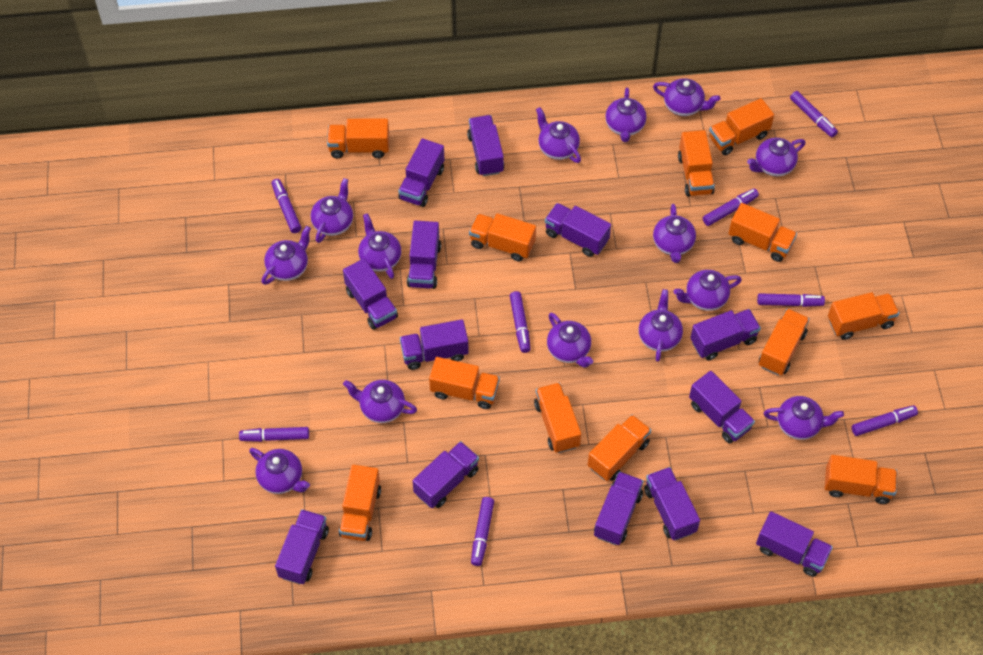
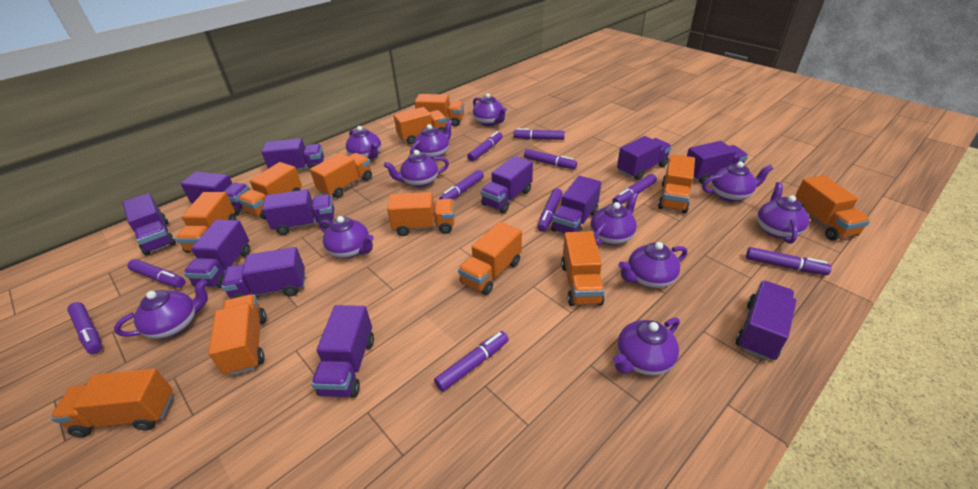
purple marker: [239,427,309,442] [272,179,301,233] [471,497,494,566] [510,291,530,353] [703,188,759,226] [757,293,825,307] [790,91,838,137] [852,405,918,436] = 8 -> [67,302,102,354] [127,259,185,288] [434,331,509,392] [439,170,484,200] [467,131,503,162] [513,128,565,140] [524,149,577,169] [537,188,563,232] [612,174,657,205] [746,247,832,275] = 10
purple teapot: [249,448,310,494] [261,226,311,285] [311,178,353,243] [343,380,417,423] [358,213,401,279] [536,107,581,163] [547,313,593,368] [605,87,647,142] [639,289,683,362] [653,78,720,116] [653,204,696,263] [673,270,742,311] [747,138,805,176] [764,396,844,440] = 14 -> [114,279,208,339] [319,216,374,259] [346,126,381,160] [384,150,449,188] [410,120,453,159] [473,93,507,126] [591,193,638,246] [613,317,680,376] [618,242,687,288] [702,162,773,202] [757,182,809,244] = 11
purple truck: [275,509,329,584] [343,258,398,330] [398,138,445,207] [400,320,469,370] [407,221,441,289] [412,441,479,508] [467,115,504,176] [545,203,611,257] [594,472,643,545] [644,467,700,540] [689,371,755,443] [690,309,761,360] [756,511,833,577] = 13 -> [122,193,176,255] [180,171,250,215] [184,220,250,288] [221,247,305,299] [262,138,324,170] [262,189,334,235] [311,305,374,397] [480,156,533,213] [551,176,601,234] [617,136,672,180] [687,141,748,184] [736,281,797,361] = 12

